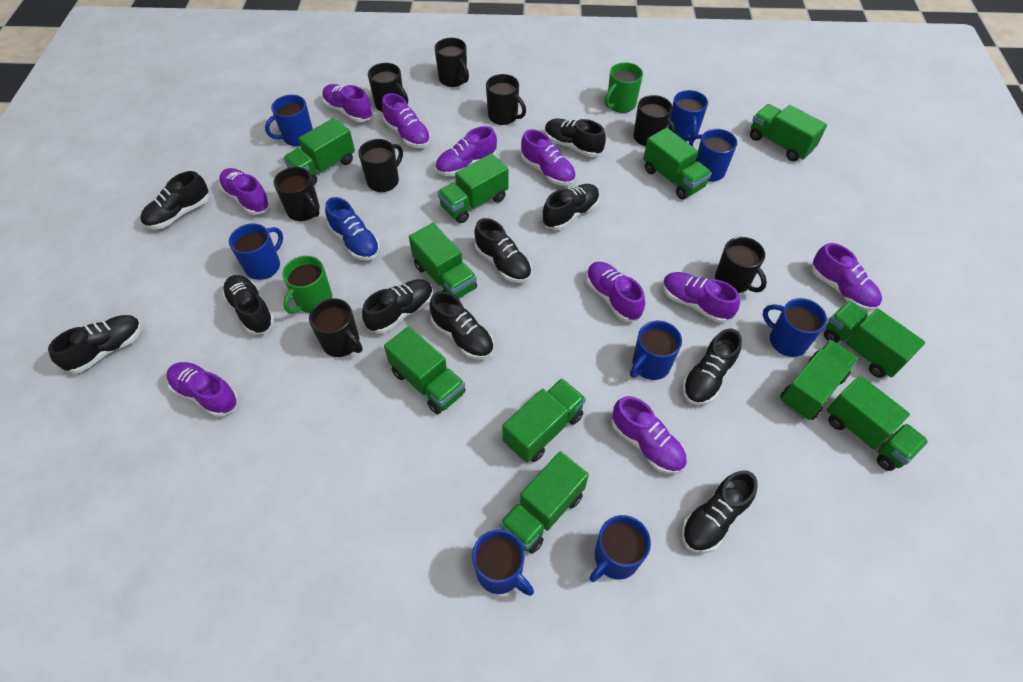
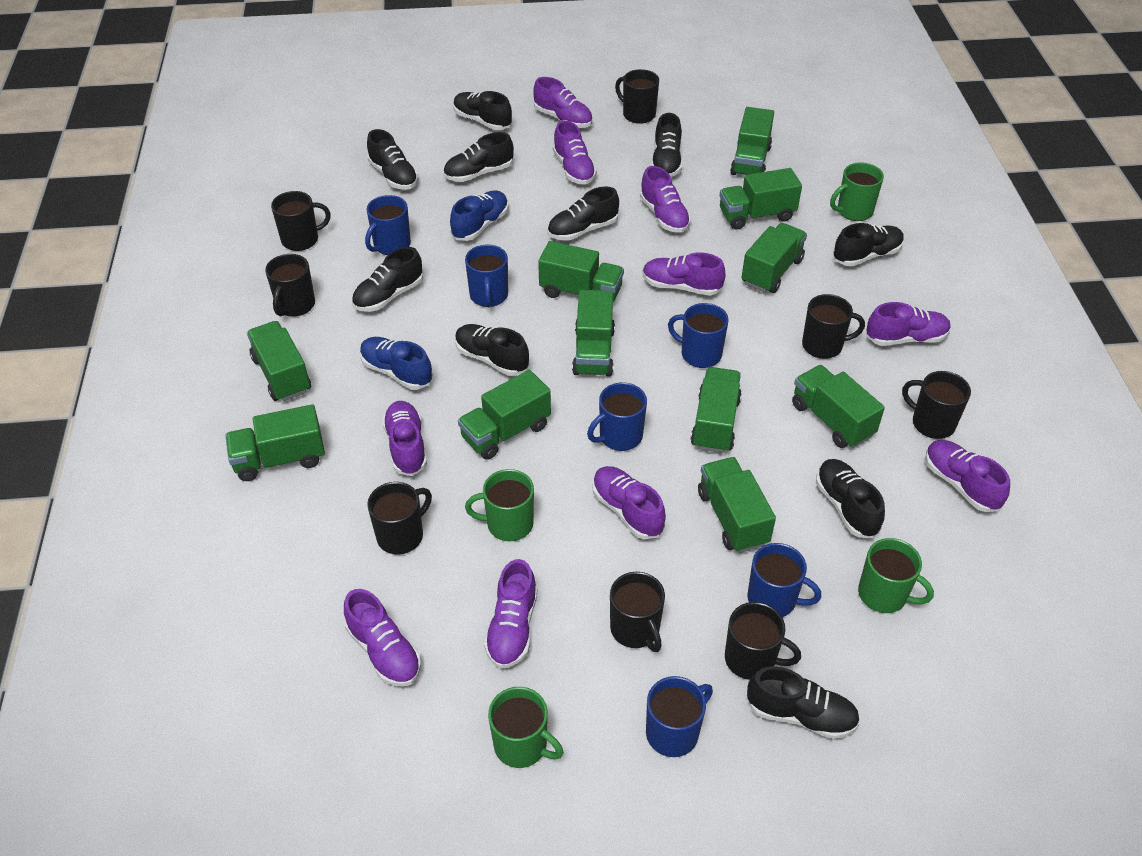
blue mug: [229,223,283,280] [265,95,313,146] [472,529,534,596] [590,515,651,582] [630,321,682,380] [668,90,708,142] [689,129,737,182] [763,298,827,357] = 8 -> [365,195,411,255] [465,245,508,307] [587,382,647,451] [646,676,713,757] [668,303,729,368] [748,543,821,617] = 6
blue shoe: [325,197,380,261] = 1 -> [360,337,433,390] [450,190,509,241] = 2
green mug: [282,256,332,314] [605,62,643,113] = 2 -> [465,469,534,541] [488,687,563,768] [830,162,884,221] [858,538,934,613] = 4

